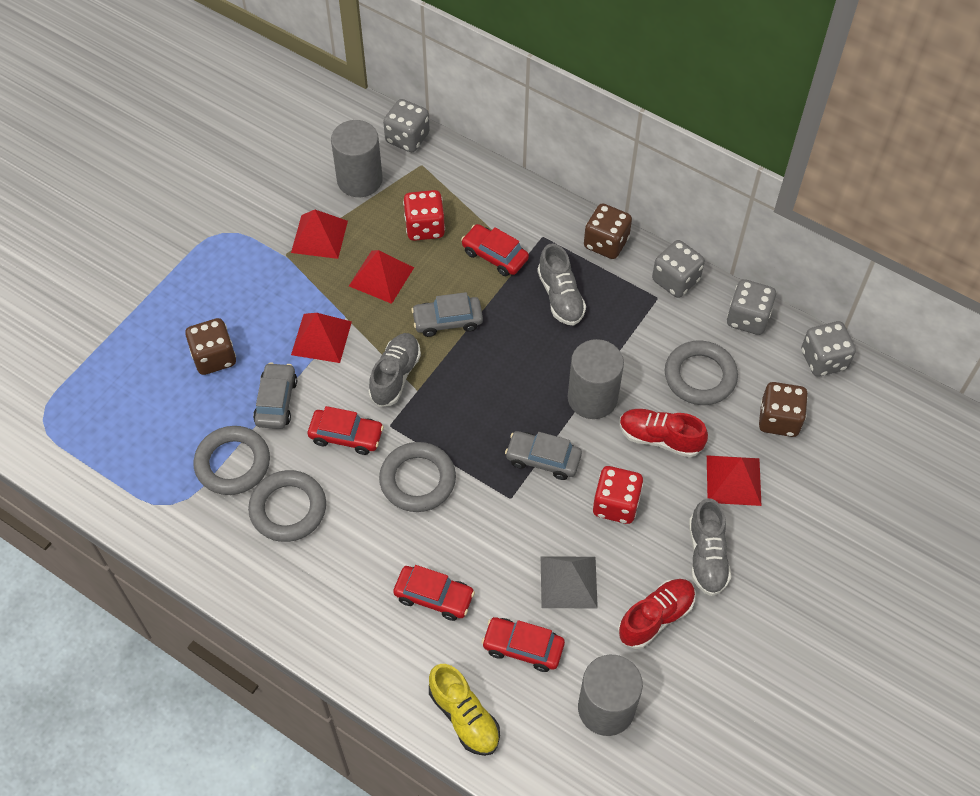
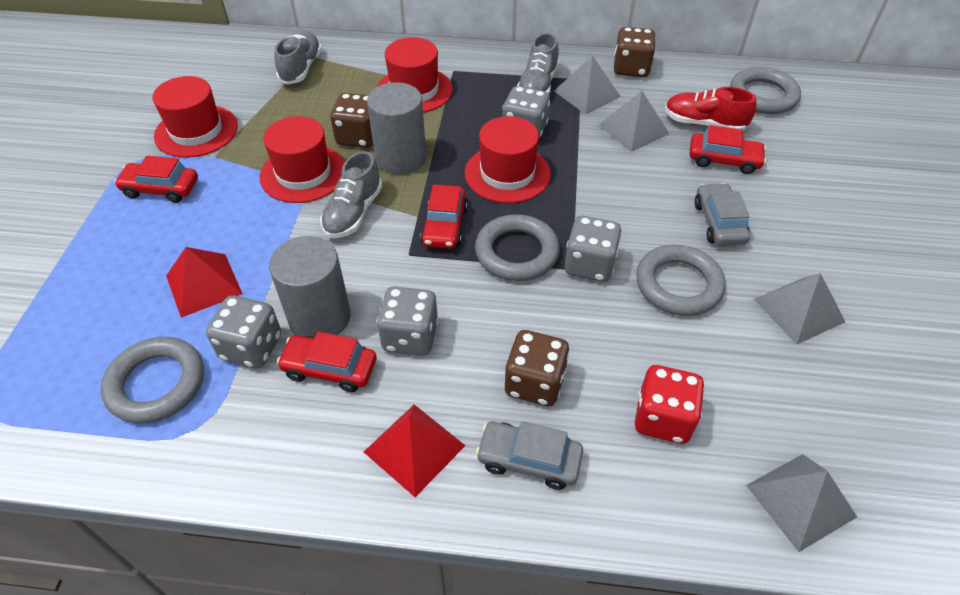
grey car: [253,362,297,429] [411,292,483,337] [505,431,582,480] = 3 -> [476,421,583,490] [694,183,750,246] = 2
grey cylinder: [331,120,383,197] [568,339,624,419] [578,655,643,736] = 3 -> [269,236,351,338] [367,82,426,175] = 2
grey pyramid: [541,557,598,608] = 1 -> [554,55,621,114] [599,91,669,152] [746,454,857,552] [754,273,845,345] = 4
red dice: [403,190,445,241] [593,466,643,524] = 2 -> [635,365,705,444] = 1
red hat: none = 0 -> [152,76,238,158] [260,116,345,203] [377,37,453,113] [465,116,551,203] = 4
red pyramid: [291,210,348,259] [291,313,352,363] [349,250,414,304] [707,455,762,506] = 4 -> [166,247,242,318] [364,405,466,497] = 2
red shoe: [618,579,696,649] [620,409,708,458] = 2 -> [665,87,756,131] = 1
yellow shoe: [429,664,500,756] = 1 -> none = 0

